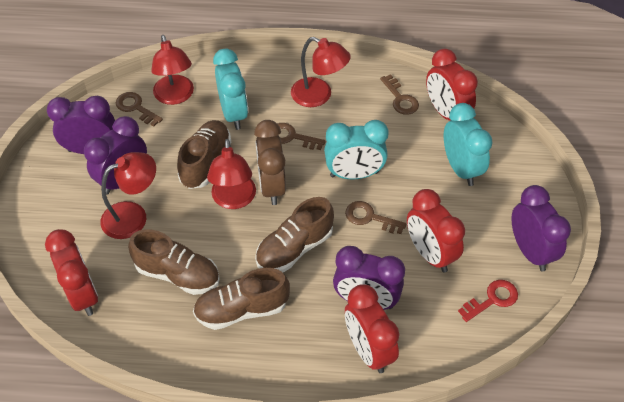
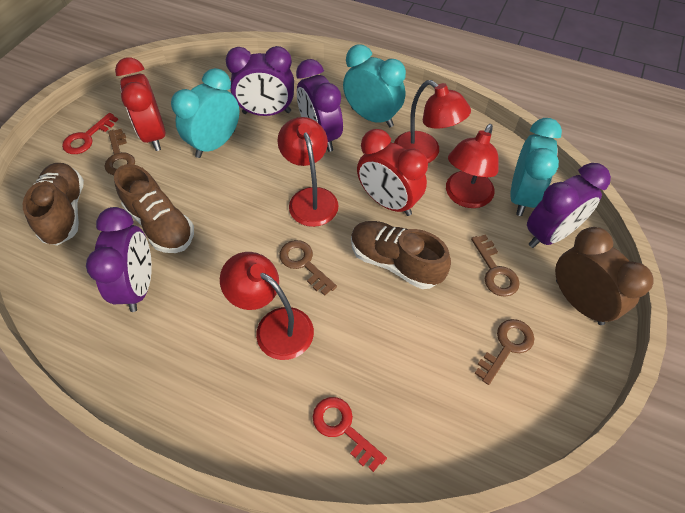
brown shoe: [128,229,220,295] [177,120,231,189] [193,268,290,330] [255,197,334,272] = 4 -> [23,163,84,245] [114,164,194,253] [351,221,451,289] = 3
red clock: [45,229,98,316] [345,284,399,373] [407,189,465,273] [426,49,478,120] = 4 -> [115,57,165,151] [357,129,428,216] = 2
red key: [458,280,518,322] = 1 -> [62,113,118,154] [313,397,387,472] = 2

